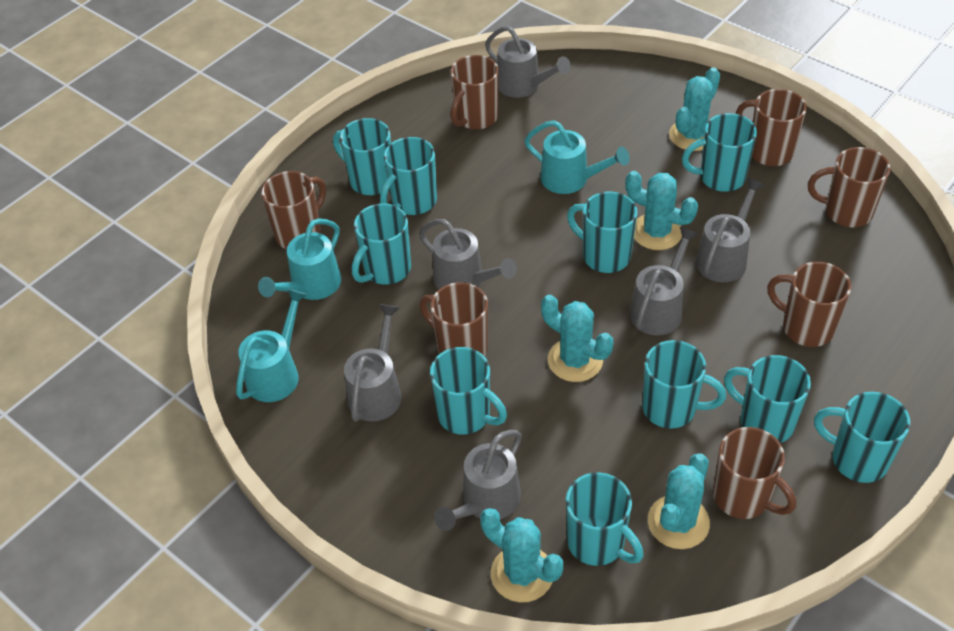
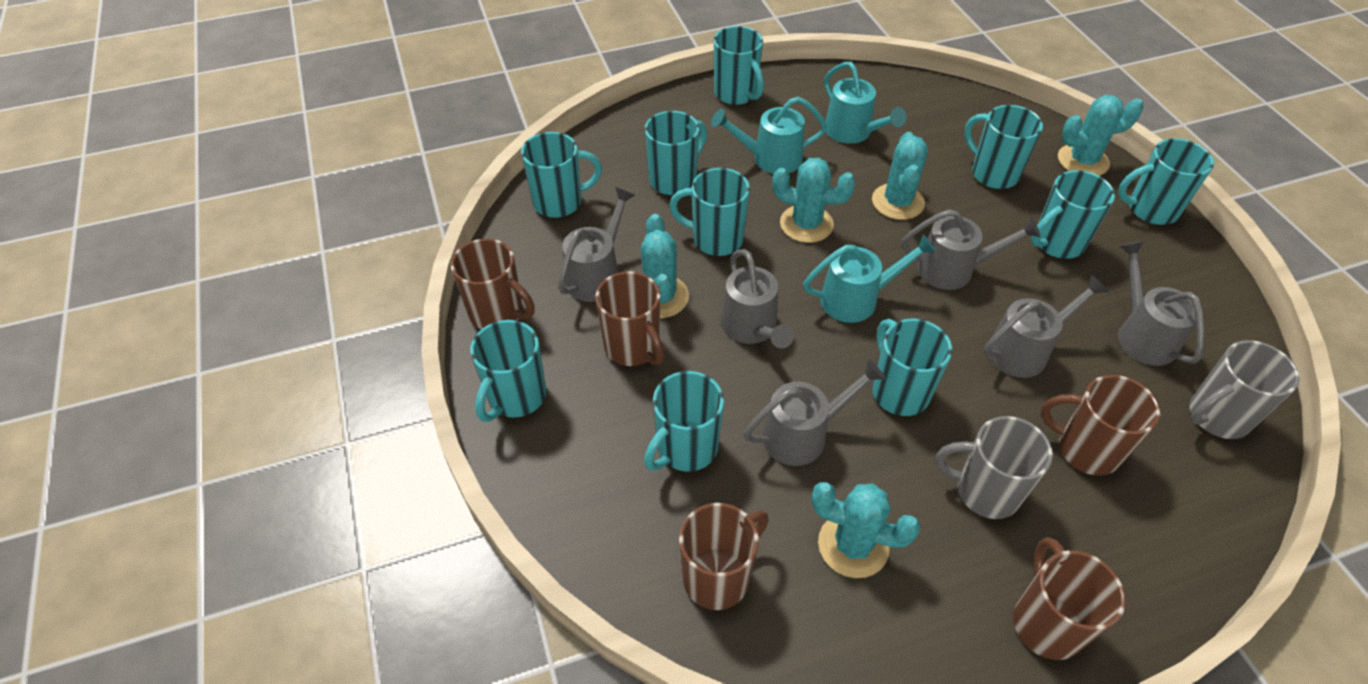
brown mug: [261,171,326,249] [419,282,488,357] [451,55,499,130] [713,427,796,519] [736,89,807,166] [767,262,851,347] [808,147,891,227] = 7 -> [451,239,535,329] [596,271,665,366] [679,503,769,610] [1013,537,1126,660] [1040,375,1160,476] = 5
grey mug: none = 0 -> [935,416,1053,519] [1189,340,1300,439] = 2

